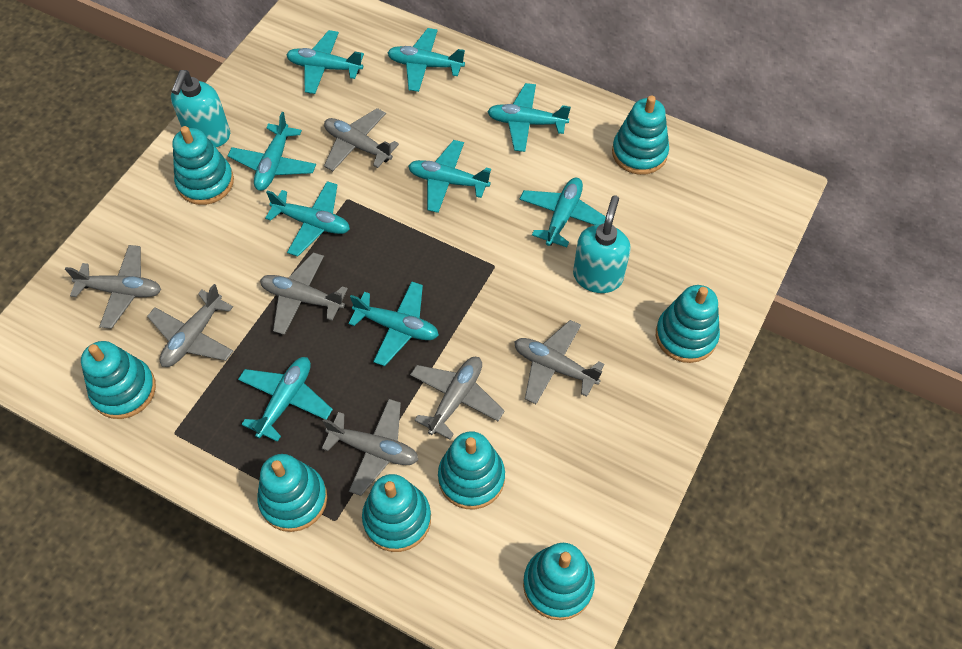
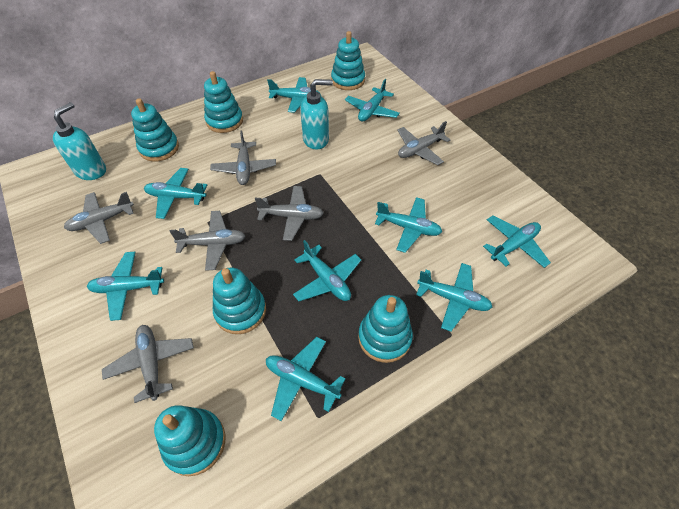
grey plane: [65,245,161,329] [147,284,233,367] [260,252,348,335] [322,399,418,496] [324,108,399,171] [410,357,504,440] [514,320,605,404] = 7 -> [64,192,134,244] [102,325,194,403] [169,211,245,271] [210,131,276,185] [255,186,324,241] [397,121,450,165] = 6
turquoise stacking toy: [81,341,156,419] [173,126,234,205] [257,454,327,532] [362,474,431,552] [438,431,505,510] [523,543,595,620] [612,96,669,175] [656,285,720,363] = 8 -> [131,98,179,162] [154,405,225,476] [204,71,243,133] [213,268,266,334] [331,31,365,90] [358,295,413,363] = 6

